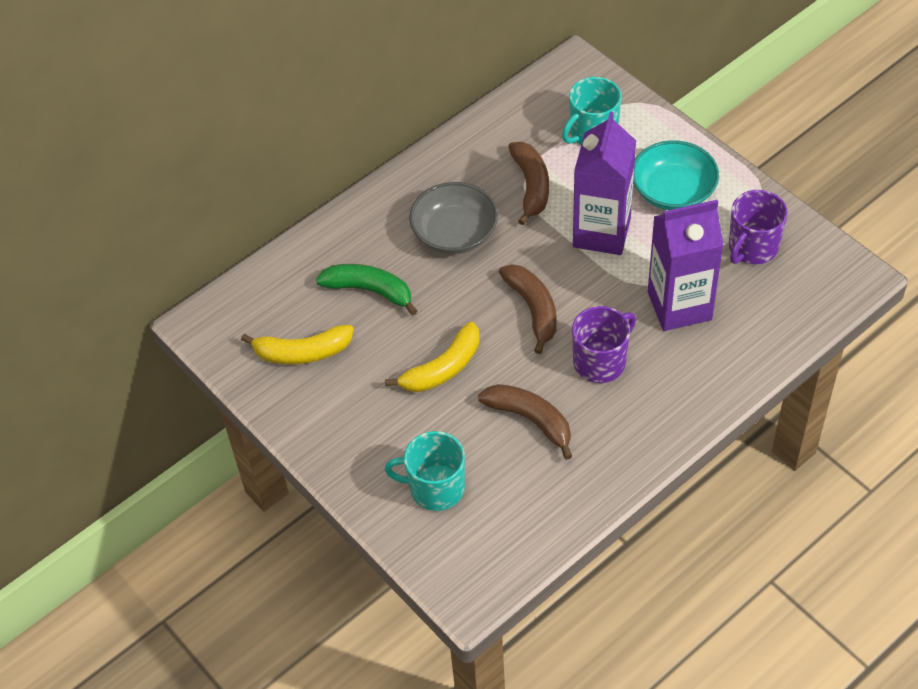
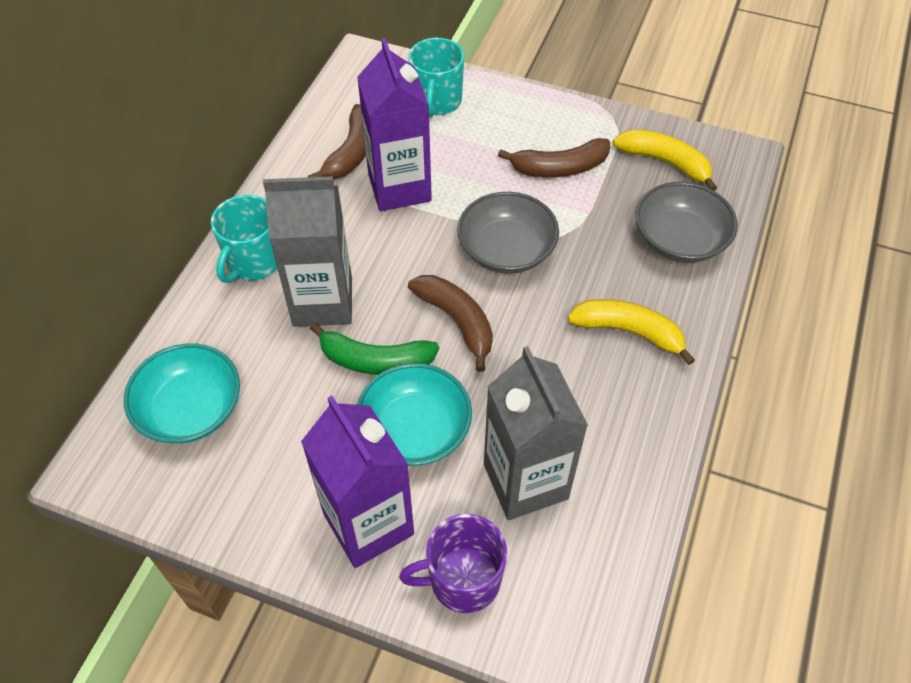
grey bowl: [409,182,498,254] = 1 -> [457,192,559,274] [636,182,737,263] = 2
grey carton: none = 0 -> [263,176,352,327] [484,346,588,520] = 2
purple mug: [572,306,636,383] [729,190,788,264] = 2 -> [399,514,507,613] = 1
turquoise bowl: [633,140,719,210] = 1 -> [124,343,240,443] [357,363,472,466] = 2

